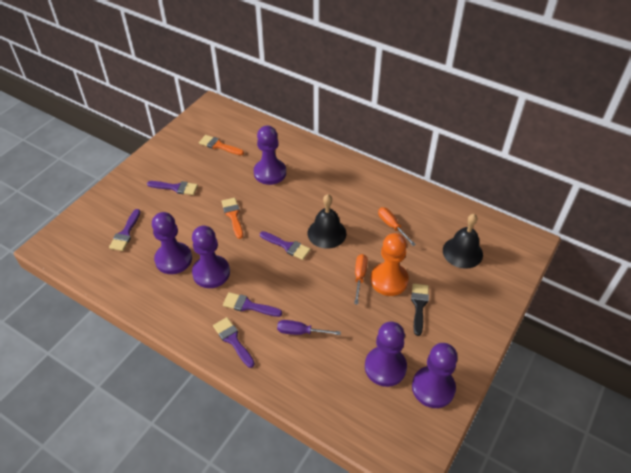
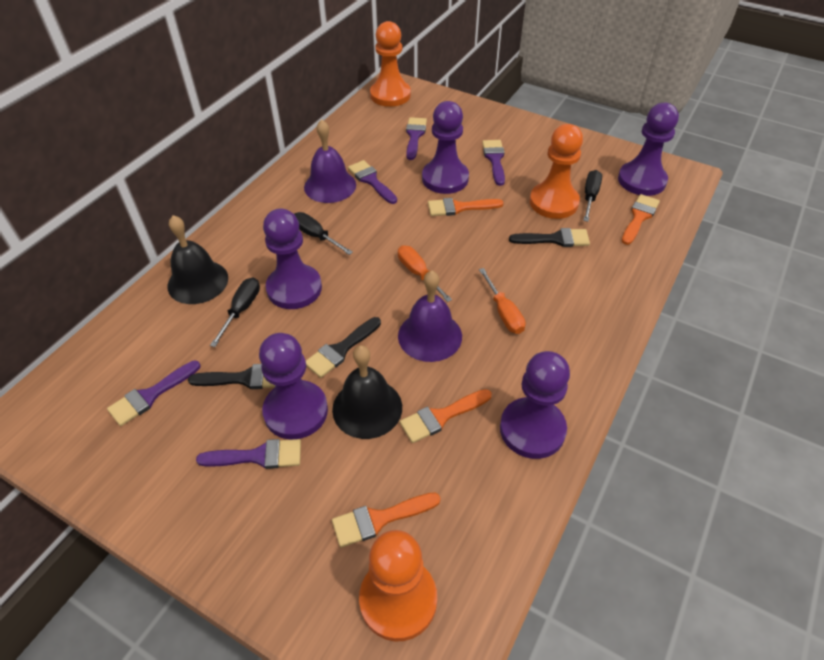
black brush: [411,283,429,336] = 1 -> [188,364,275,389] [306,317,381,378] [509,228,590,247] = 3
black screwdriver: none = 0 -> [210,277,260,347] [294,212,353,255] [583,170,602,222] = 3
orange brush: [199,135,244,155] [221,198,243,239] = 2 -> [332,492,441,548] [400,389,492,443] [428,198,504,216] [622,194,660,245] = 4
orange pawn: [371,233,409,296] = 1 -> [359,530,437,641] [370,21,411,107] [530,124,583,219] = 3
purple bell: none = 0 -> [304,119,356,203] [398,270,462,362] = 2
purple screwdriver: [277,320,341,335] = 1 -> none = 0

